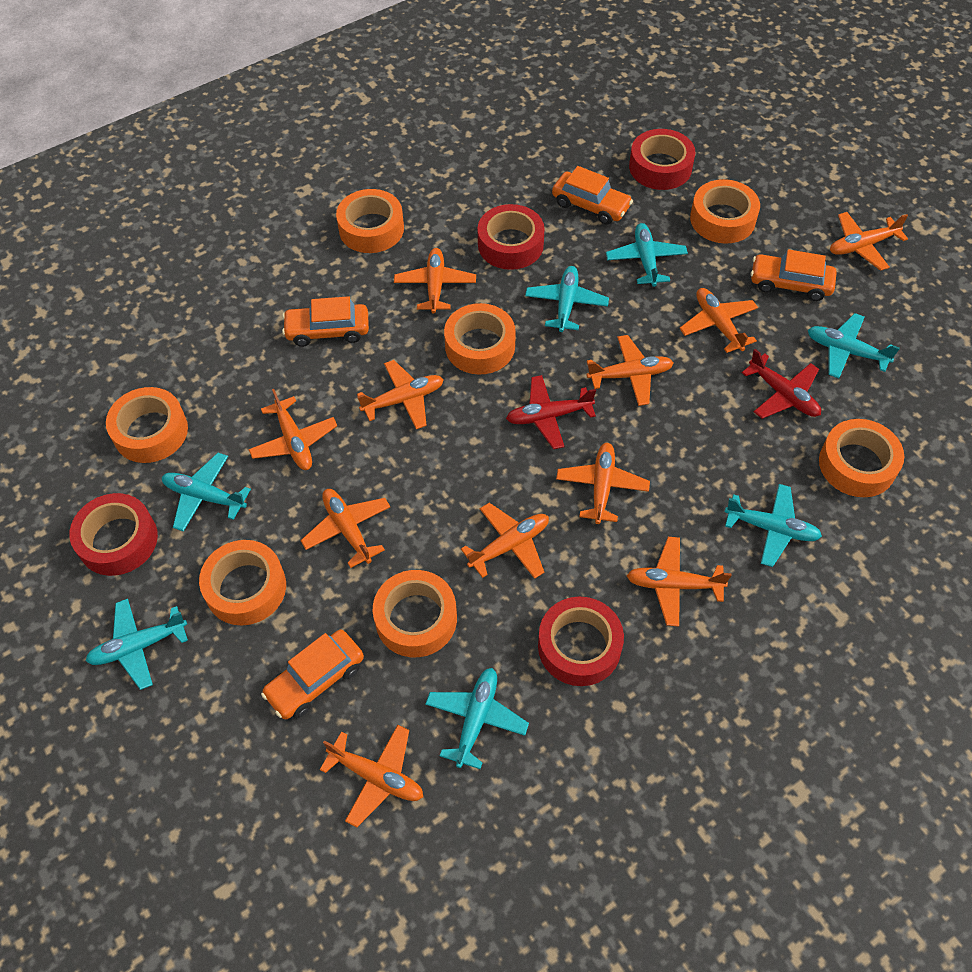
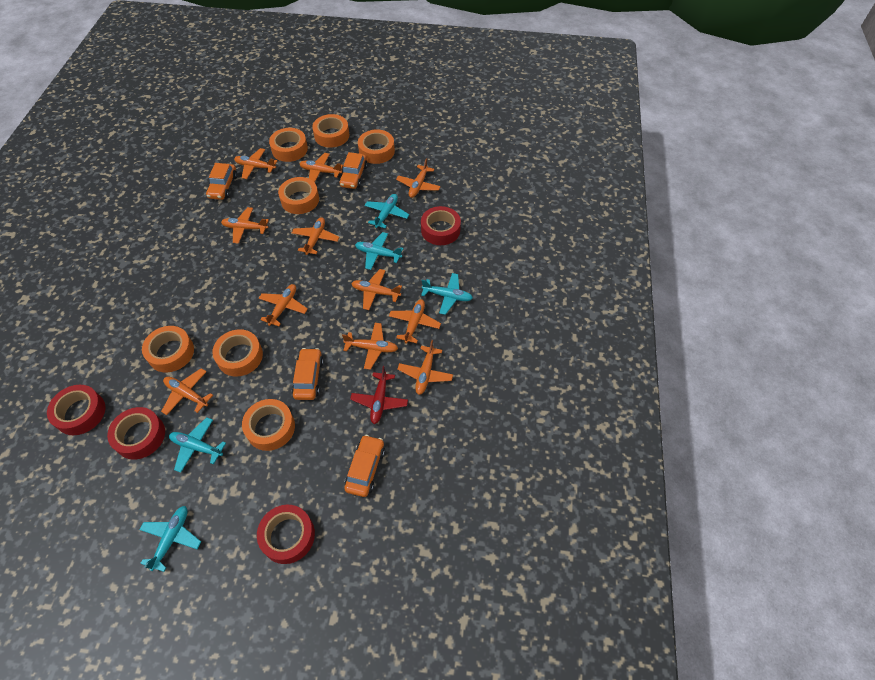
red plane: [506,375,596,449] [742,349,821,419] = 2 -> [350,366,408,424] = 1
turquoise plane: [86,599,188,690] [162,453,251,532] [425,668,529,769] [525,266,609,332] [606,223,688,287] [725,484,822,567] [808,313,900,378] = 7 -> [139,506,201,572] [169,417,226,473] [355,232,403,270] [364,194,409,228] [421,273,473,315] = 5

